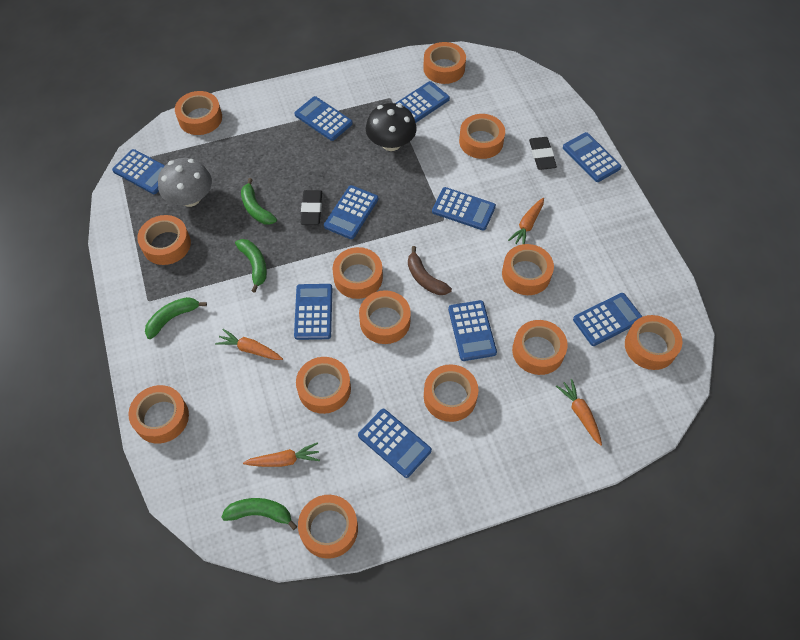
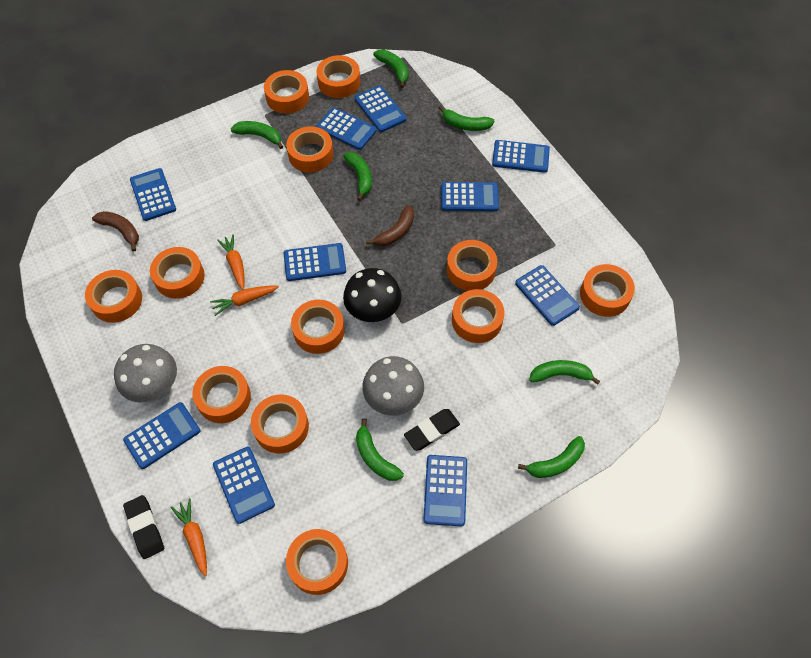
brown banana: [408,246,452,295] = 1 -> [92,211,139,252] [366,205,414,246] = 2
green banana: [145,297,207,339] [221,498,297,530] [235,239,267,293] [241,178,277,225] = 4 -> [231,121,283,149] [343,152,372,201] [356,418,404,481] [373,50,408,88] [439,106,495,131] [518,436,585,478] [529,360,600,385] = 7
grey mushroom: [158,158,212,207] = 1 -> [114,344,177,403] [362,356,424,416] = 2
orange carrot: [215,329,283,360] [243,443,320,467] [508,198,544,244] [556,379,602,446] = 4 -> [171,498,207,576] [210,285,279,316] [217,234,245,290] = 3
orange tape: [129,385,189,443] [137,215,191,265] [175,91,222,135] [296,357,351,414] [298,495,358,559] [332,247,383,299] [359,290,411,344] [423,42,466,84] [424,364,479,422] [459,114,505,159] [502,244,554,295] [512,320,568,375] [625,315,683,370] = 13 -> [85,270,142,323] [150,247,205,299] [192,366,251,423] [251,395,309,453] [264,70,309,114] [286,126,333,172] [286,529,348,595] [291,300,345,354] [317,55,360,98] [447,240,498,291] [452,289,504,343] [580,264,635,317] = 12

